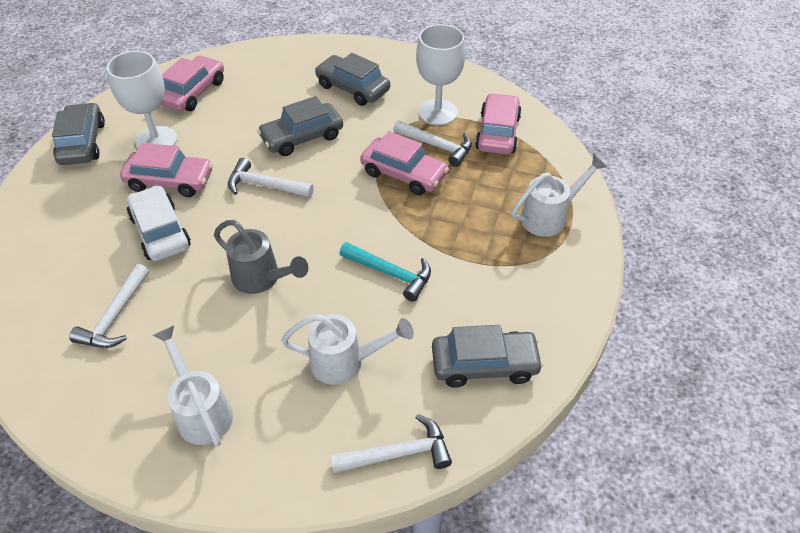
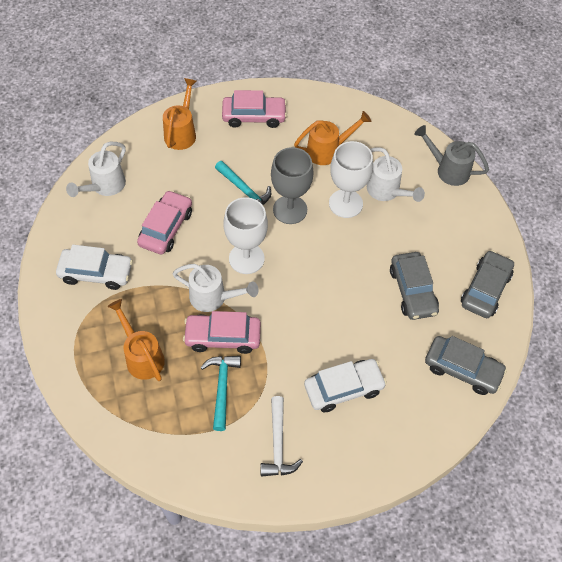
grey car: [52,102,105,165] [257,96,343,156] [315,53,390,106] [432,325,544,388] = 4 -> [390,252,439,320] [425,336,507,395] [461,250,514,318] = 3
grey goblet: none = 0 -> [271,147,313,224] = 1
orange watering can: none = 0 -> [107,299,165,381] [163,78,197,150] [294,111,371,165] = 3
pink car: [120,143,213,197] [161,56,224,111] [360,131,449,195] [475,93,522,155] = 4 -> [137,190,192,254] [183,311,261,354] [222,90,287,128] = 3
turquoise hammer: [339,242,431,302] = 1 -> [200,356,241,431] [215,161,271,205] = 2
white car: [127,185,191,261] = 1 -> [56,245,133,290] [304,359,387,412] = 2
white hammer: [69,264,149,348] [228,158,314,198] [331,414,452,473] [393,120,472,167] = 4 -> [261,396,303,477] = 1

